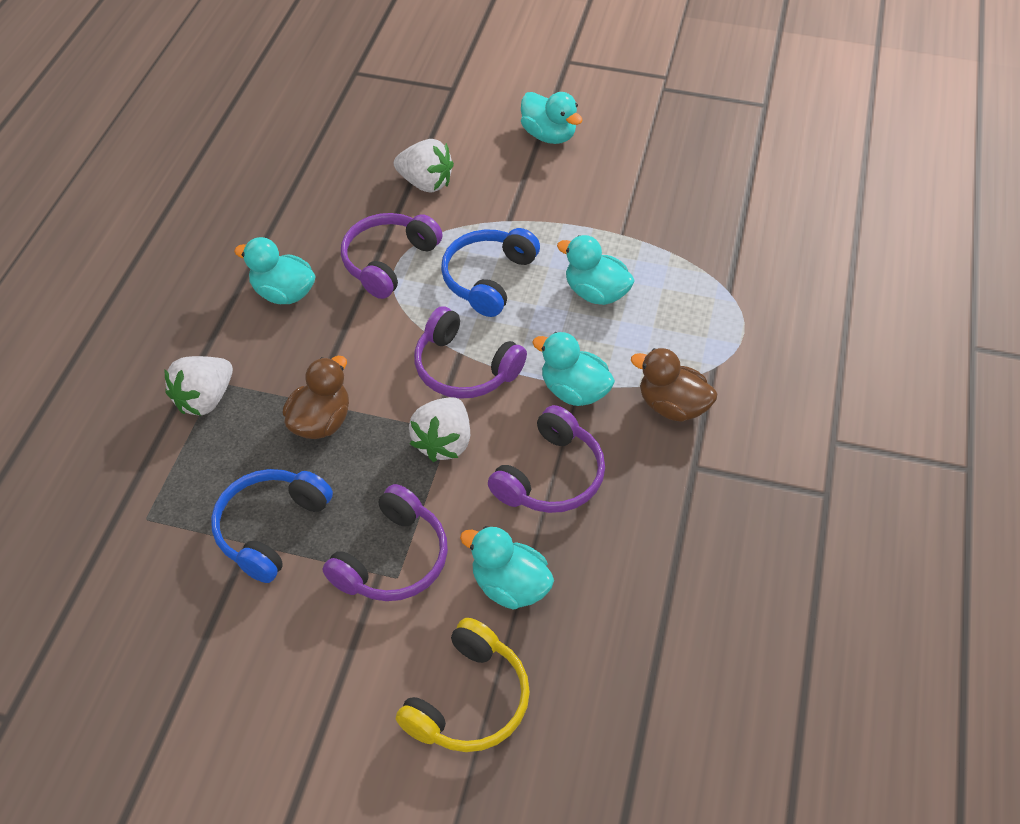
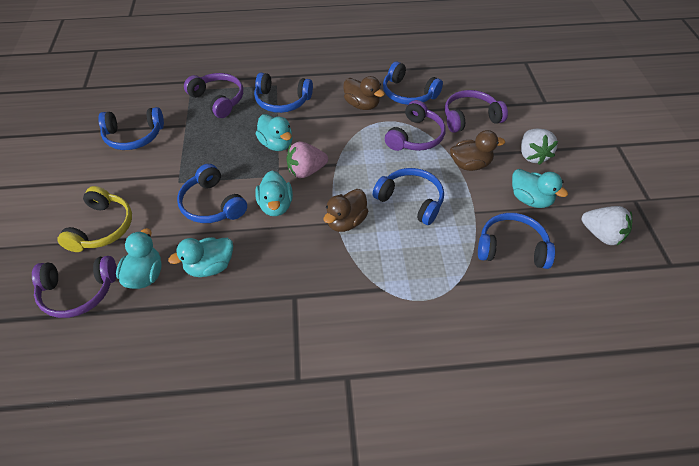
blue headphones: [211,469,333,583] [441,228,540,317] = 2 -> [98,107,164,150] [177,164,247,223] [254,73,313,113] [373,168,444,225] [383,62,443,105] [478,213,555,269] = 6
brown duck: [283,356,349,439] [631,348,717,422] = 2 -> [324,189,368,232] [344,76,385,110] [450,130,505,171] = 3
pink strawberry: none = 0 -> [286,142,328,178] = 1
white strawberry: [165,356,233,416] [394,139,454,193] [409,397,470,462] = 3 -> [521,129,558,165] [582,206,632,245] = 2

